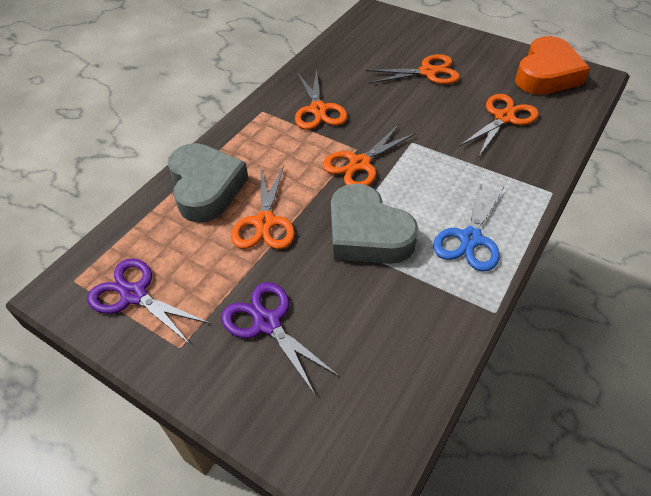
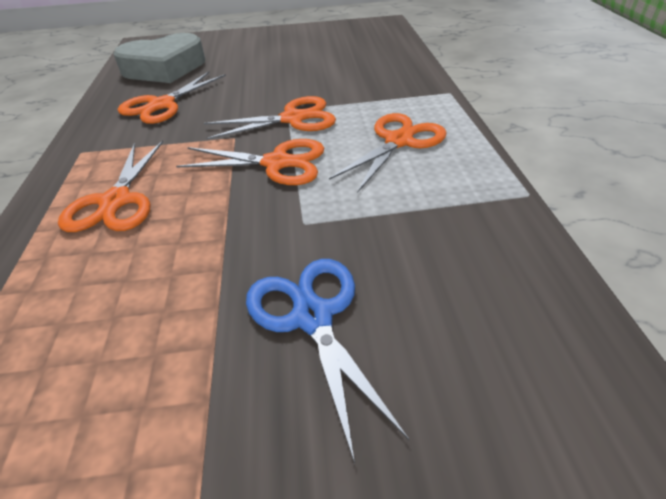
grey heart: [168,143,248,223] [331,184,418,264] = 2 -> [113,33,205,83] = 1
orange heart: [515,36,590,95] = 1 -> none = 0
purple scissors: [87,258,210,344] [221,282,339,395] = 2 -> none = 0

